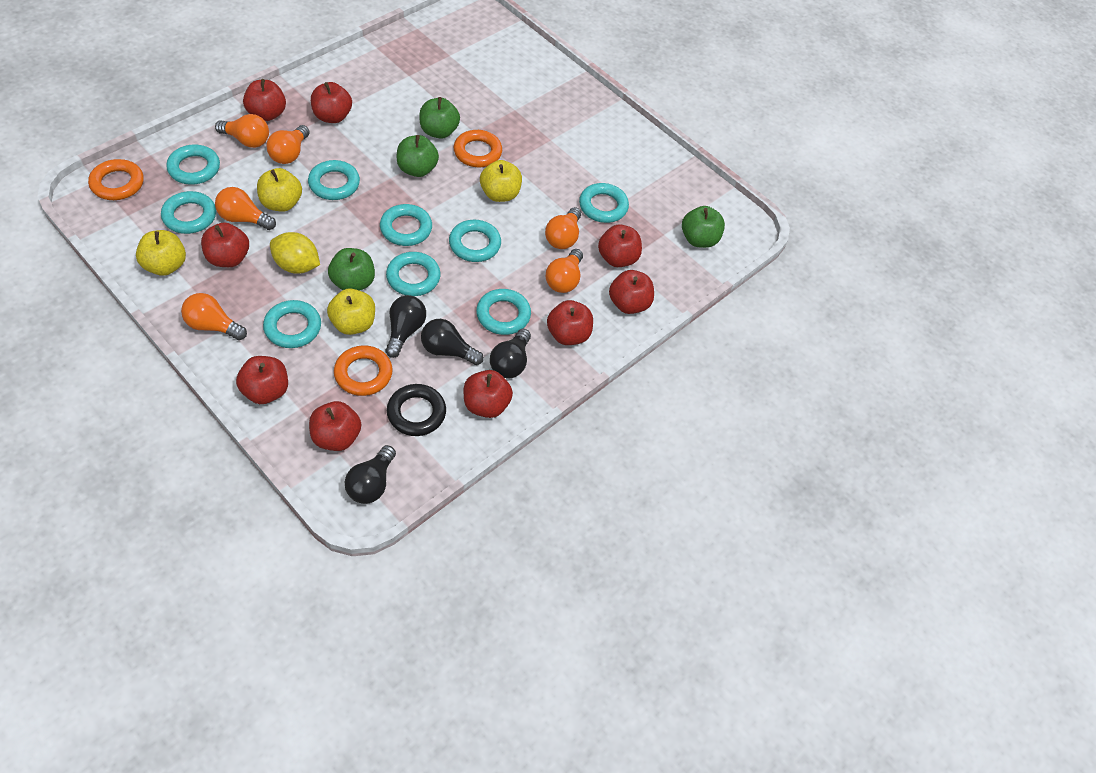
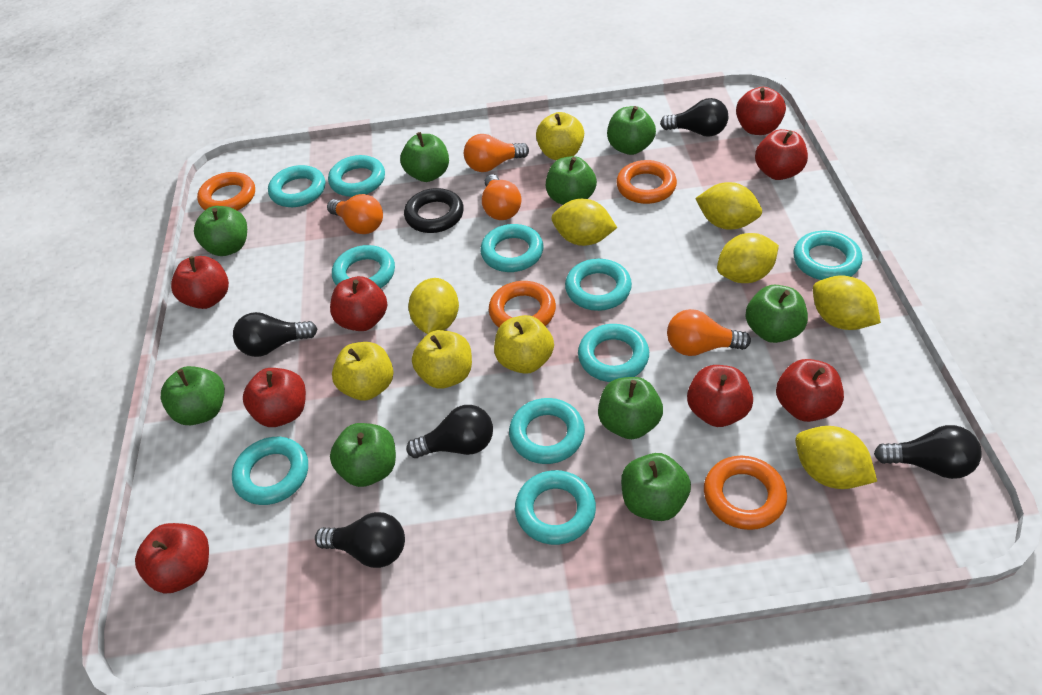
black light bulb: [345,445,396,504] [385,295,426,358] [421,319,484,365] [490,329,531,378] = 4 -> [233,312,317,357] [315,512,405,568] [406,405,493,458] [660,98,728,137] [874,425,982,479] = 5
green apple: [328,248,375,291] [397,135,439,177] [419,97,460,139] [682,206,725,248] = 4 -> [161,366,225,425] [194,206,247,256] [330,423,396,487] [400,132,449,182] [546,156,597,205] [598,377,663,439] [607,106,656,155] [621,453,691,521] [745,285,808,343] = 9
orange light bulb: [181,293,247,340] [215,114,269,148] [215,187,276,230] [266,125,310,164] [545,207,581,249] [546,249,583,293] = 6 -> [327,194,383,234] [464,134,529,172] [482,174,521,220] [667,309,751,356] = 4
orange ring: [88,159,144,200] [334,345,393,396] [454,130,502,167] = 3 -> [197,172,255,211] [489,281,556,327] [616,160,677,204] [704,456,787,530] = 4
red apple: [201,222,249,267] [236,356,288,404] [243,79,286,121] [309,401,361,451] [311,82,352,123] [464,370,513,418] [547,300,593,345] [598,224,642,267] [609,270,654,314] = 9 -> [135,523,209,593] [171,256,229,309] [243,368,306,427] [330,276,387,331] [687,365,753,427] [736,87,786,135] [755,129,808,180] [776,359,844,422] = 8
turquoise ring: [161,191,216,234] [166,145,220,184] [263,300,321,348] [308,160,360,200] [380,204,432,246] [386,252,441,296] [449,220,501,262] [476,289,531,335] [579,183,629,223] = 9 -> [232,437,308,505] [268,165,325,207] [328,155,385,197] [332,245,395,288] [480,224,544,272] [509,398,585,464] [515,470,596,545] [565,259,632,311] [578,324,649,382] [793,231,862,280] = 10
yellow lemon: [270,232,320,274] = 1 -> [408,278,459,334] [552,199,617,246] [695,182,762,230] [717,233,779,283] [795,426,877,489] [813,275,881,330] = 6

